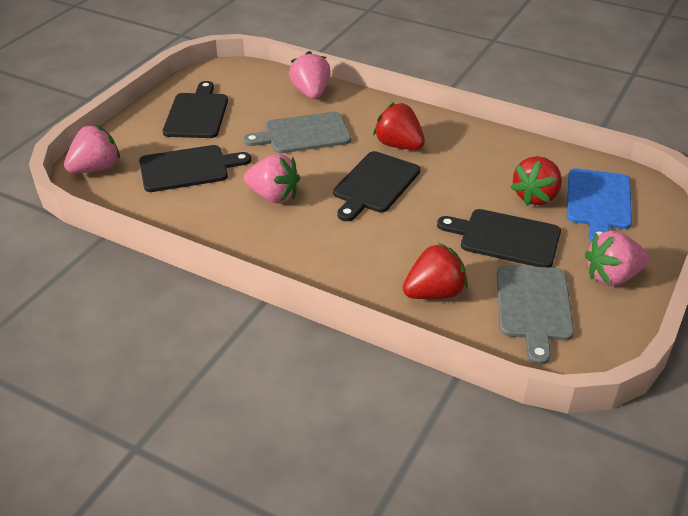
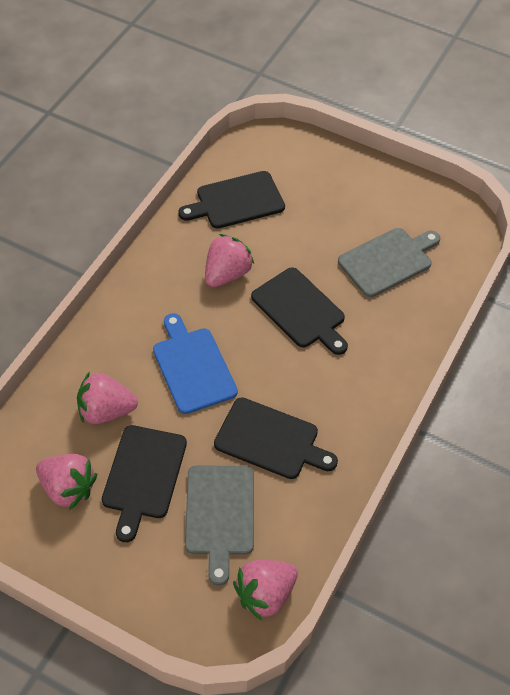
red strawberry: [373,102,425,150] [403,243,468,299] [510,156,562,206] = 3 -> none = 0

